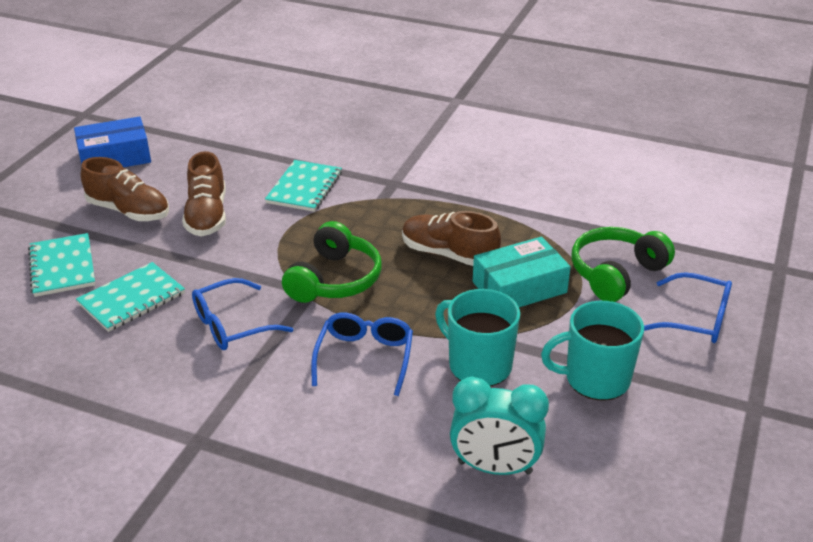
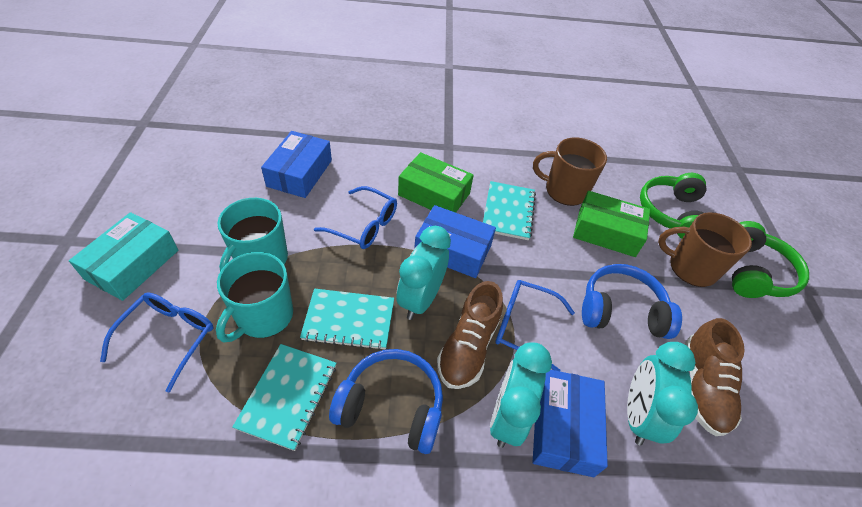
blue box: [74,117,151,167] = 1 -> [261,131,332,198] [414,205,496,278] [533,369,608,477] = 3
blue headphones: none = 0 -> [329,349,443,454] [582,264,682,339] = 2
brown mug: none = 0 -> [533,137,607,206] [658,212,752,287] = 2
brown shoe: [81,157,169,221] [182,151,226,236] [402,211,501,266] = 3 -> [437,281,503,389] [685,318,745,436] = 2
green box: none = 0 -> [398,152,474,213] [573,191,650,257] = 2
turquoise clock: [450,377,549,475] = 1 -> [396,226,451,320] [490,343,552,448] [627,342,698,446] = 3

